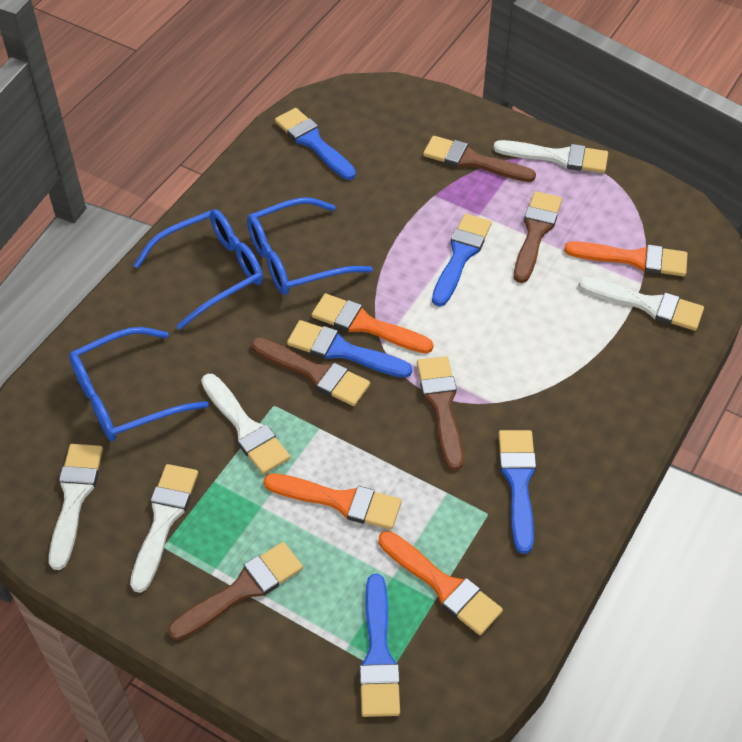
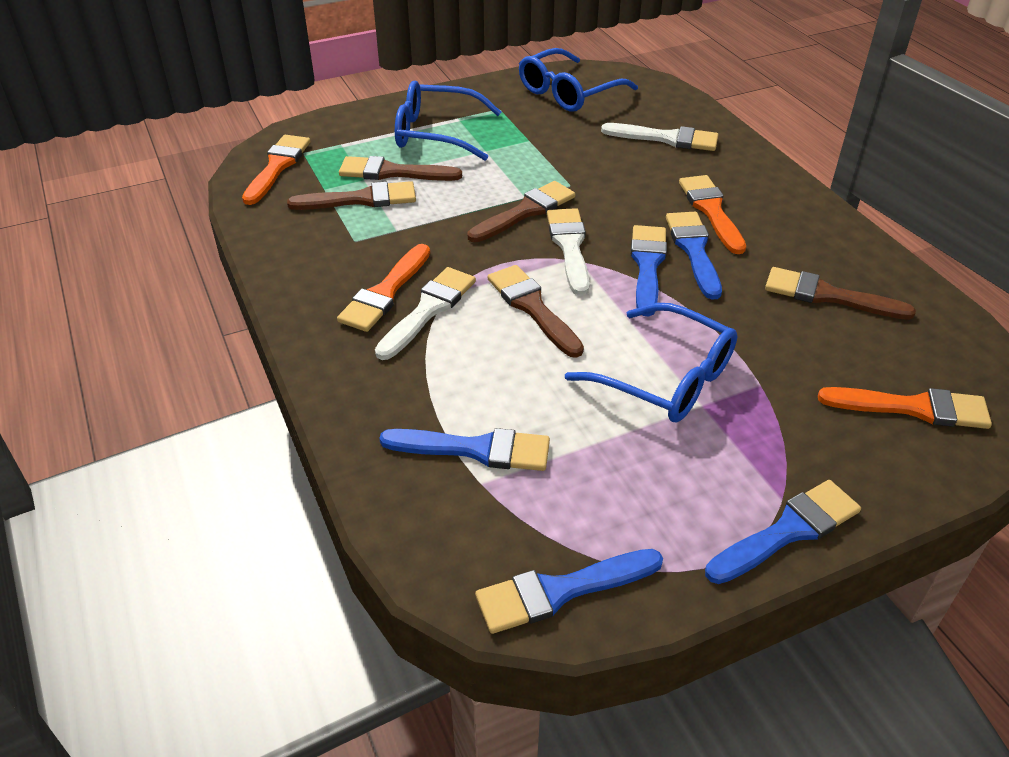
white brush: [49,444,103,570] [130,464,198,593] [201,374,290,474] [493,140,608,173] [578,277,704,331] = 5 -> [375,267,476,360] [547,208,590,296] [601,123,718,151] = 3

